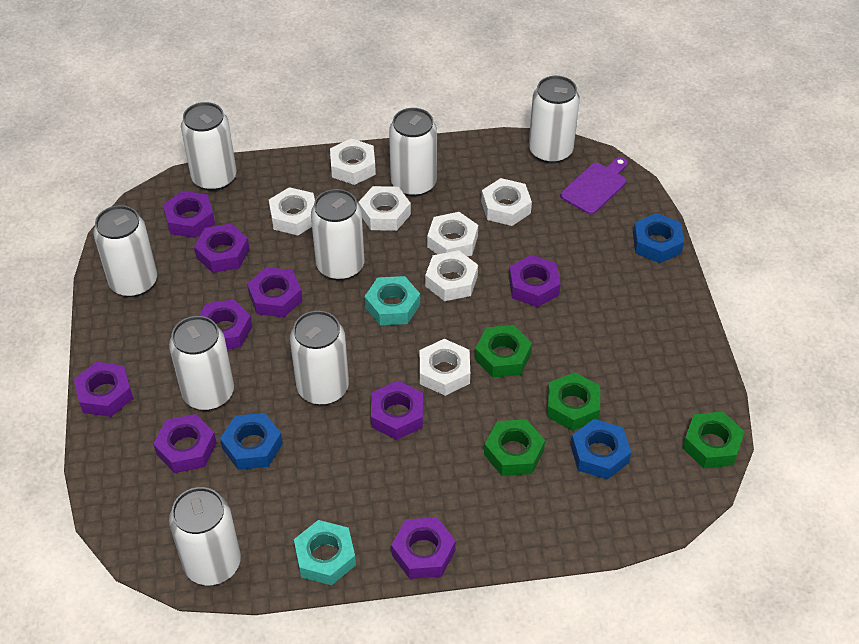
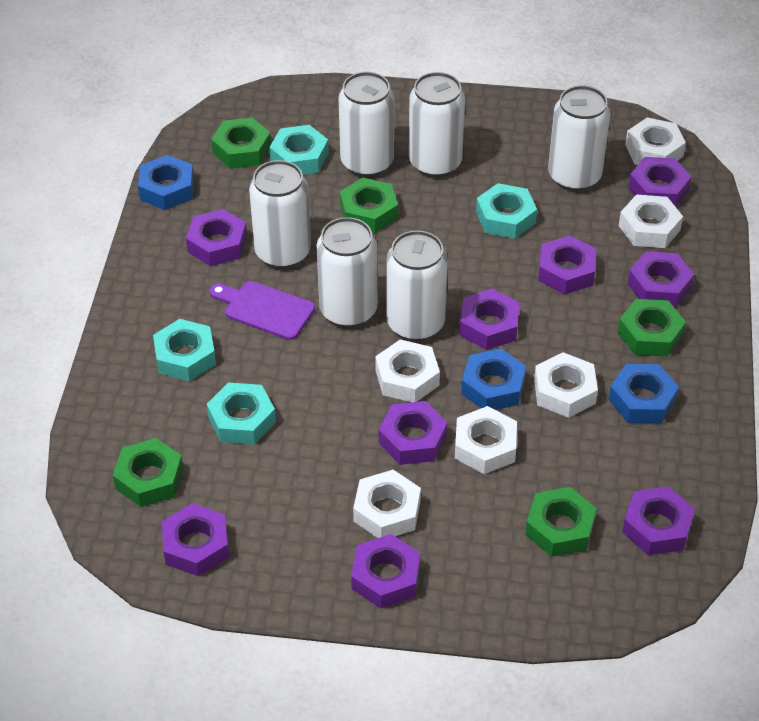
green nut: [475,325,532,378] [484,419,545,476] [547,372,600,431] [682,412,745,469] = 4 -> [113,438,183,507] [211,117,271,169] [340,178,398,233] [525,487,597,557] [618,299,686,356] = 5
turquoise nut: [294,520,356,585] [365,276,420,325] = 2 -> [153,319,216,381] [207,382,276,445] [269,125,329,175] [476,183,537,239] = 4
white can: [93,205,157,297] [169,316,234,410] [169,487,241,585] [181,102,237,191] [290,311,349,405] [311,189,364,280] [389,108,437,197] [529,76,580,164] = 8 -> [249,160,311,268] [317,217,378,327] [339,72,394,177] [386,230,448,341] [409,72,465,177] [548,85,611,191] = 6
white nut: [269,187,315,235] [330,139,376,185] [358,186,411,231] [420,339,470,396] [425,250,478,301] [427,212,478,256] [481,178,532,226] = 7 -> [353,470,421,538] [375,340,440,402] [455,406,517,474] [534,352,598,418] [619,194,683,248] [625,117,686,165] = 6

